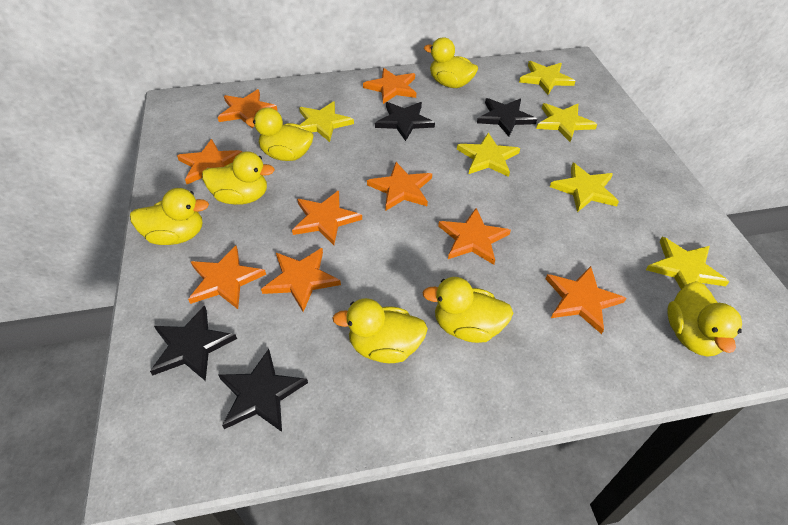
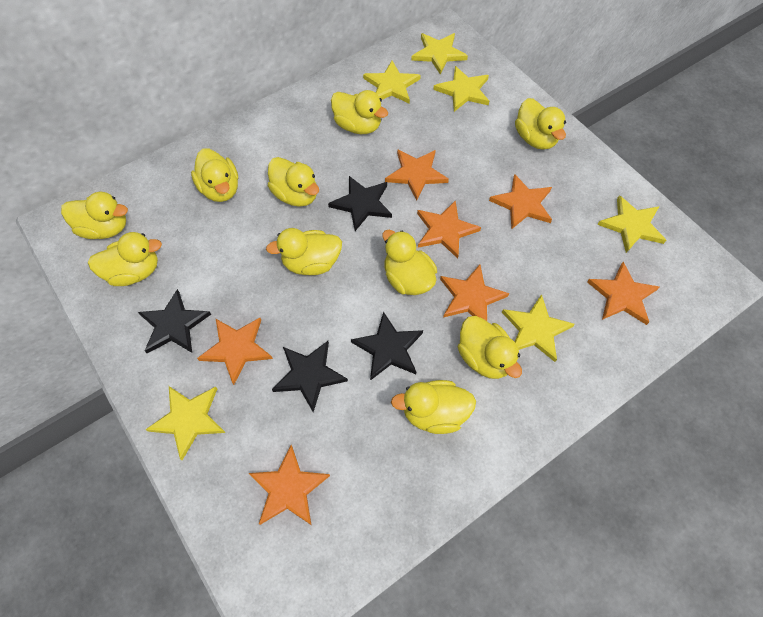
orange star: [177,139,242,184] [188,246,266,309] [218,89,278,129] [261,248,341,312] [292,191,362,245] [363,68,416,104] [367,162,432,211] [438,208,511,265] [546,266,626,334] = 9 -> [197,318,273,385] [248,445,330,525] [385,149,449,200] [417,200,481,259] [440,265,509,321] [489,174,552,230] [587,262,660,325] = 7
yellow duck: [130,188,209,245] [202,151,275,205] [245,107,314,161] [332,298,428,363] [422,277,513,343] [424,37,478,88] [667,281,742,357] = 7 -> [61,192,128,239] [88,232,162,286] [191,149,238,202] [266,228,342,275] [268,157,319,207] [331,90,388,134] [382,230,437,295] [391,380,476,434] [458,316,522,379] [515,98,566,149] = 10

